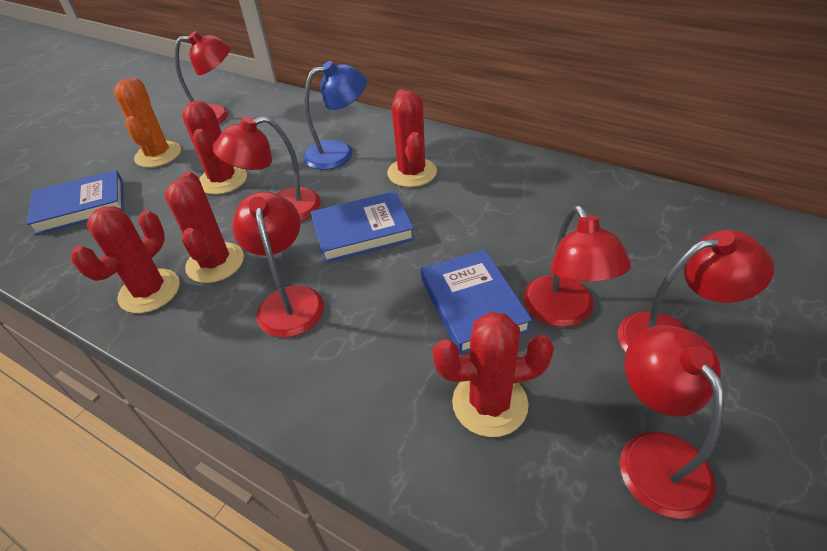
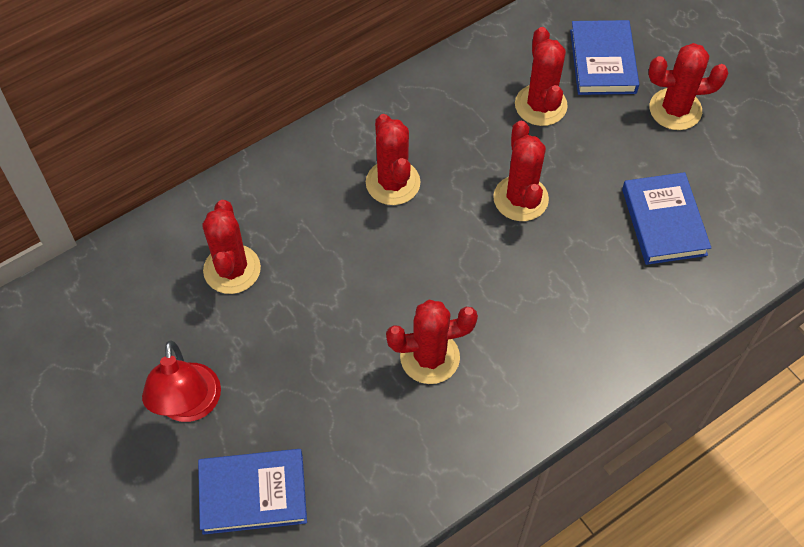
blue lamp: [303,61,367,170] = 1 -> none = 0
orange cactus: [114,78,181,168] = 1 -> none = 0
red cactus: [71,206,180,313] [165,171,244,283] [182,101,247,195] [387,89,437,187] [432,312,554,437] = 5 -> [202,200,261,294] [366,114,421,205] [386,300,478,384] [493,120,549,221] [515,27,568,126] [648,43,728,130] = 6
red lamp: [174,31,231,124] [213,116,321,221] [232,191,324,338] [523,205,631,327] [618,230,774,353] [620,325,724,519] = 6 -> [142,340,221,422] = 1

